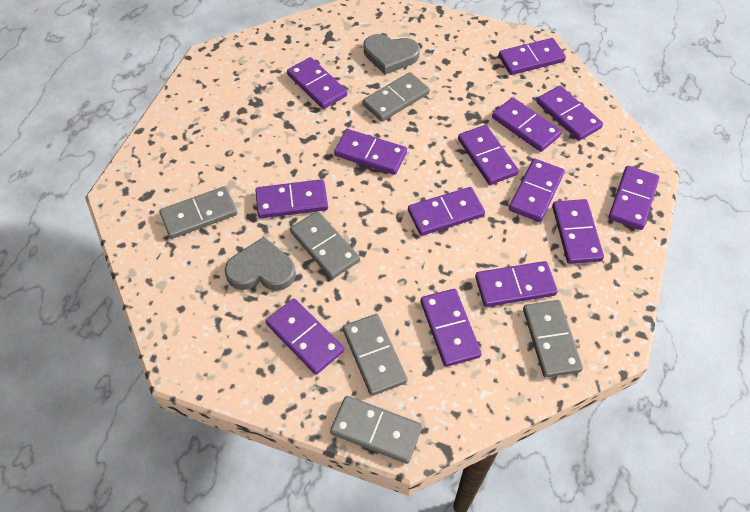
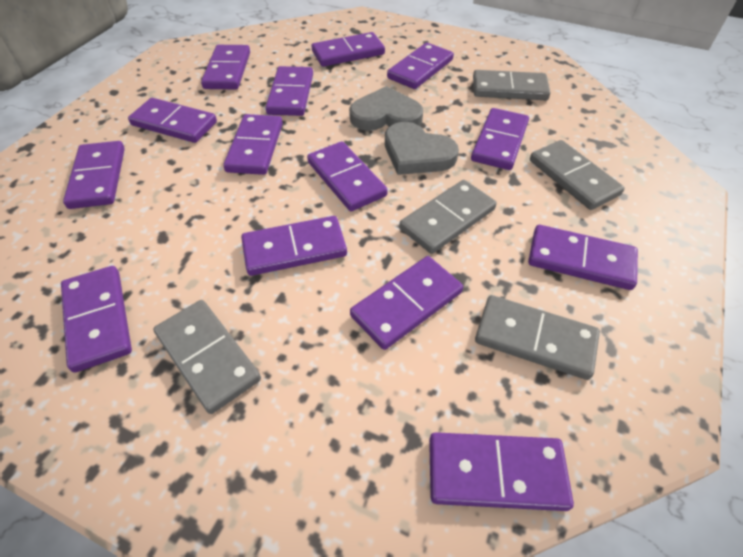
grey domino: [160,186,238,239] [290,211,360,279] [330,396,422,464] [343,314,407,396] [363,72,430,122] [523,300,583,378] = 6 -> [153,300,261,414] [399,180,497,254] [473,70,550,100] [475,295,600,380] [530,140,625,210] = 5

